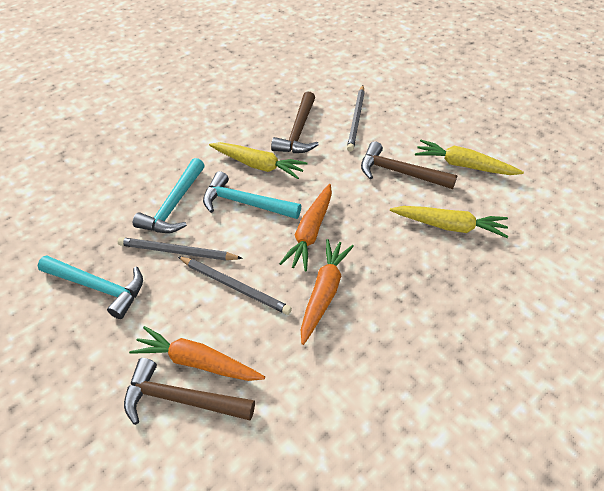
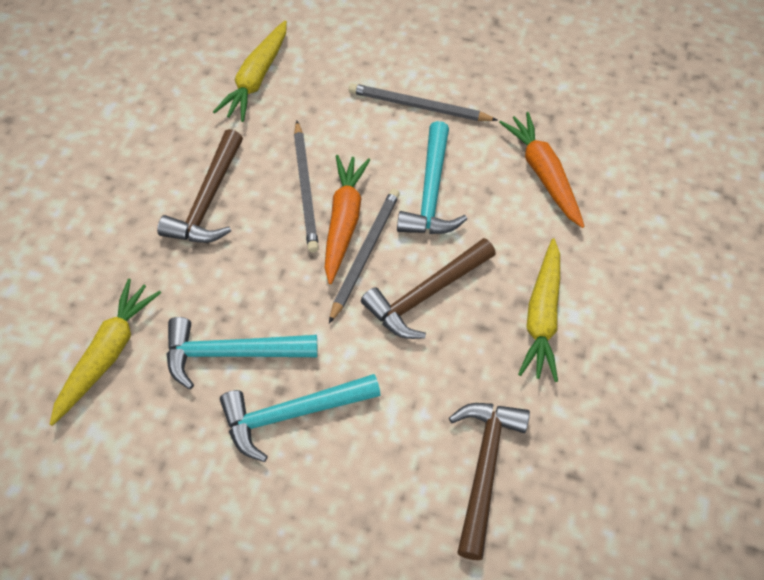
orange carrot: [129,326,265,381] [279,184,332,272] [301,239,354,345] = 3 -> [325,155,370,284] [499,112,585,228] = 2

